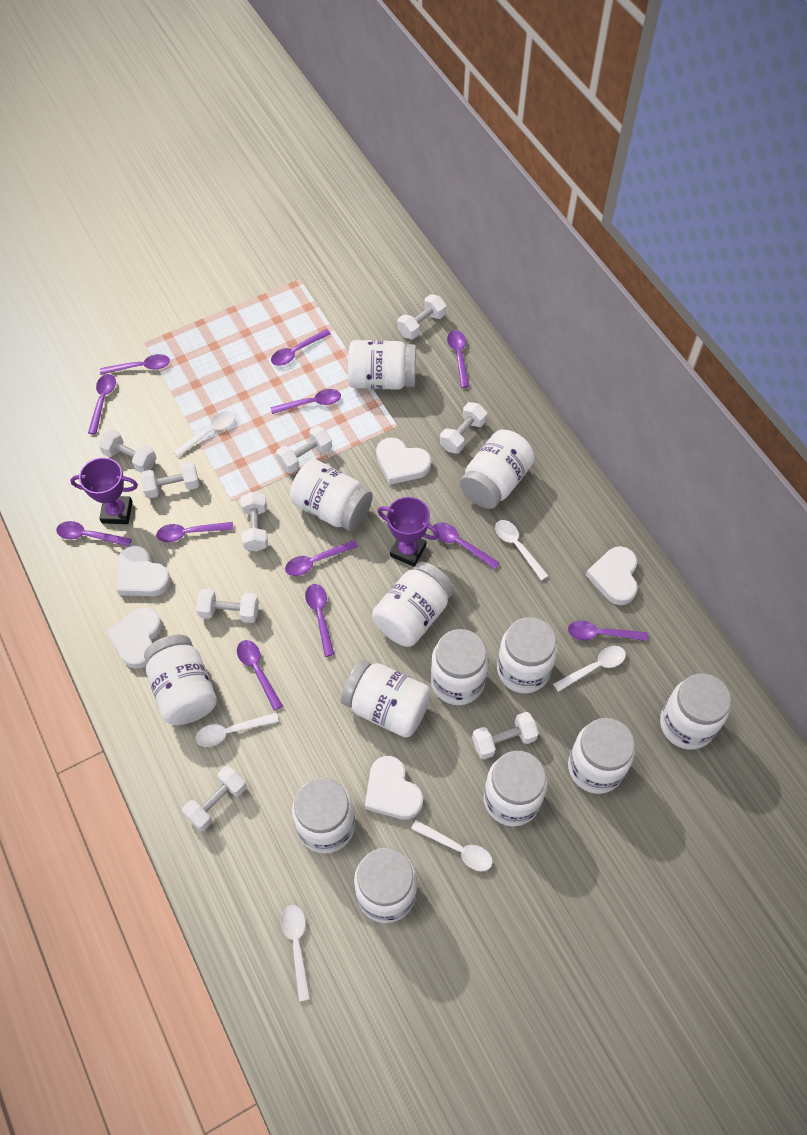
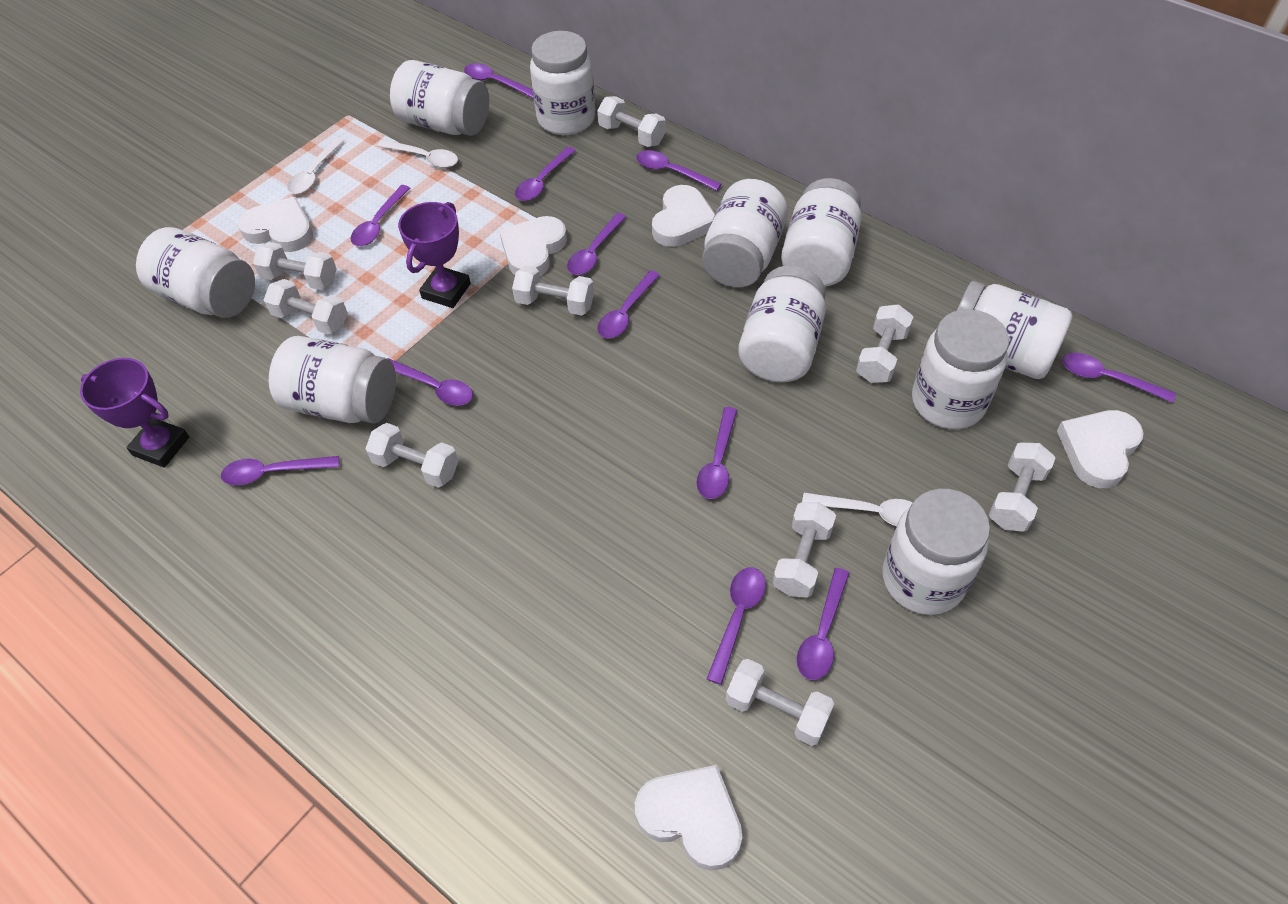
white jar: [144,635,217,725] [290,460,373,531] [292,778,355,853] [341,660,431,738] [348,340,416,390] [354,848,417,923] [372,562,454,647] [431,629,489,705] [460,430,535,509] [483,751,547,826] [497,617,557,693] [568,718,635,794] [660,674,731,750] = 13 -> [136,227,255,318] [269,336,396,423] [390,60,489,136] [530,31,595,135] [702,179,788,288] [738,266,826,383] [781,178,862,287] [883,489,990,615] [912,309,1009,429] [956,281,1073,379] = 10
white spoon: [173,411,235,457] [196,713,279,747] [281,905,310,1001] [411,820,493,871] [495,520,548,581] [553,646,626,692] = 6 -> [287,137,345,194] [377,139,458,168] [802,492,913,526] = 3

